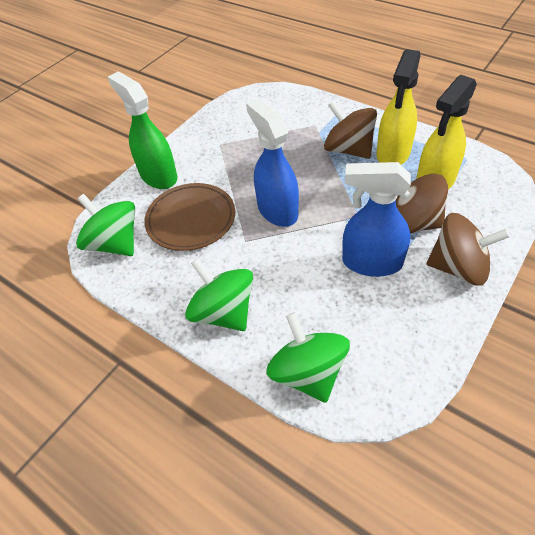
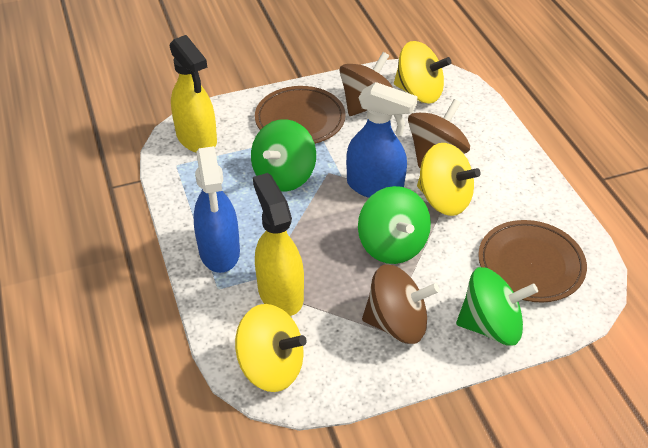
brown plate: [144,183,235,251] = 1 -> [255,86,346,144] [478,220,587,303] = 2
green spray bottle: [108,71,177,189] = 1 -> none = 0
yellow spinning top: none = 0 -> [235,304,307,392] [394,41,451,103] [417,143,481,216] = 3

